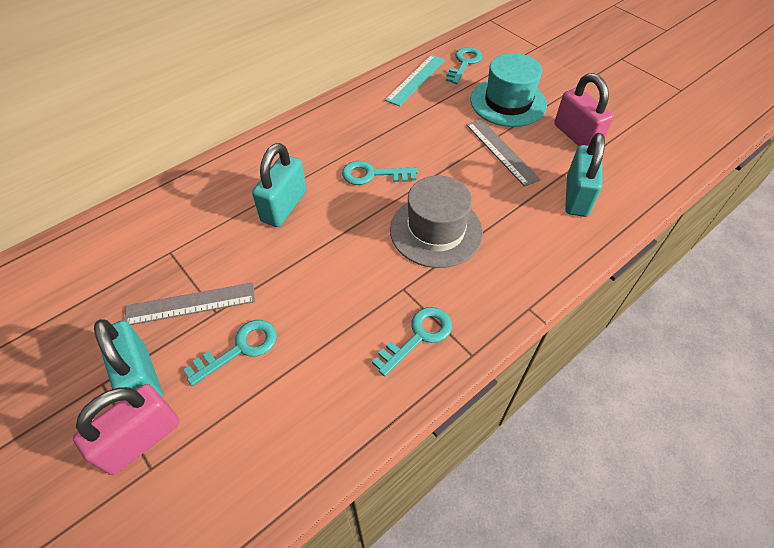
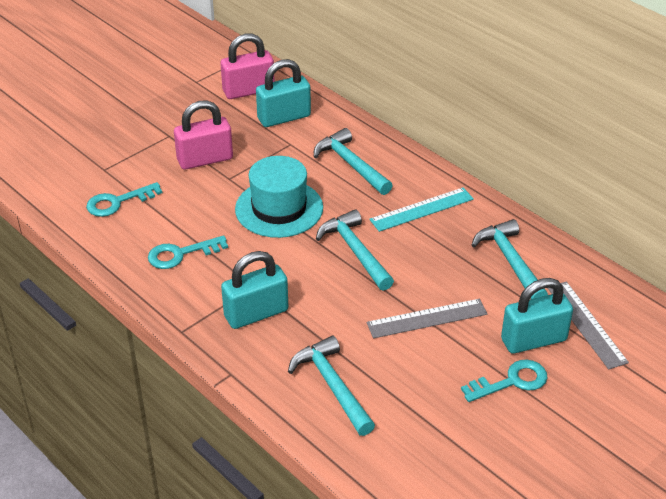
grey hat: [390,175,483,268] = 1 -> none = 0
turquoise hammer: none = 0 -> [288,336,375,436] [314,128,393,195] [316,209,394,291] [472,219,548,299] = 4
turquoise key: [183,320,277,386] [342,161,418,185] [372,307,452,377] [446,47,482,84] = 4 -> [86,182,162,217] [148,235,228,269] [461,360,548,402] = 3

